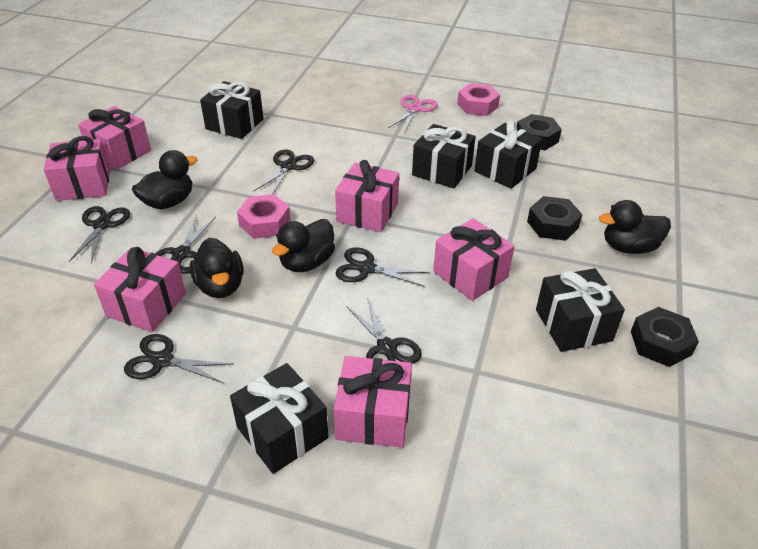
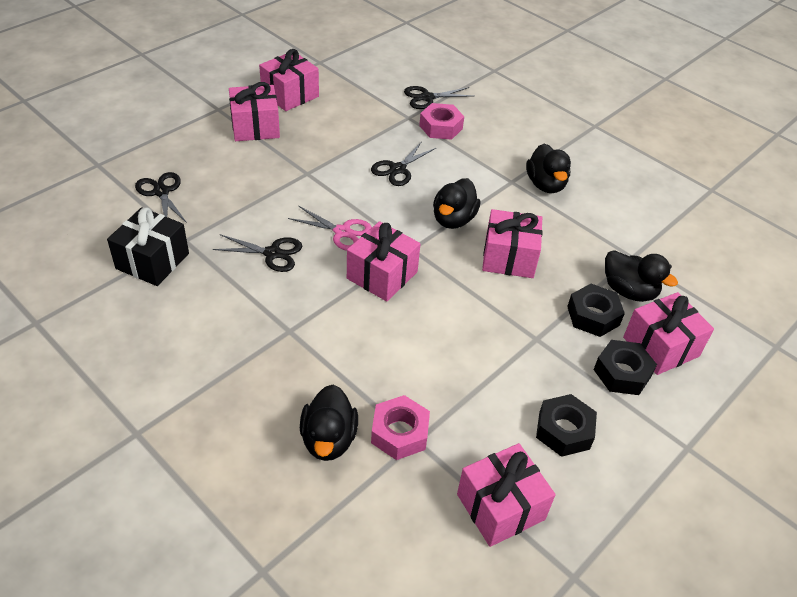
black gift: [200,81,263,139] [230,363,329,474] [412,124,476,188] [474,120,542,189] [536,268,625,352] = 5 -> [107,207,189,286] = 1
black scissors: [69,206,130,263] [124,334,234,383] [155,215,216,274] [253,149,314,194] [335,247,430,287] [346,297,422,364] = 6 -> [135,172,187,223] [213,234,302,272] [371,141,436,186] [404,86,473,109] = 4

